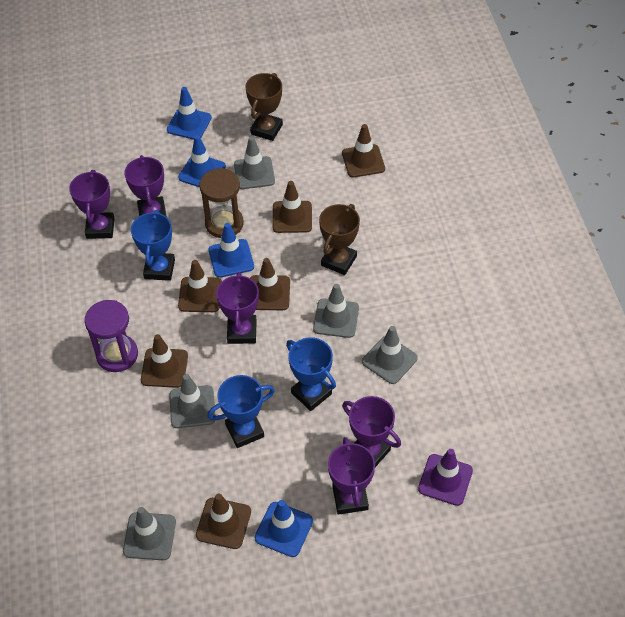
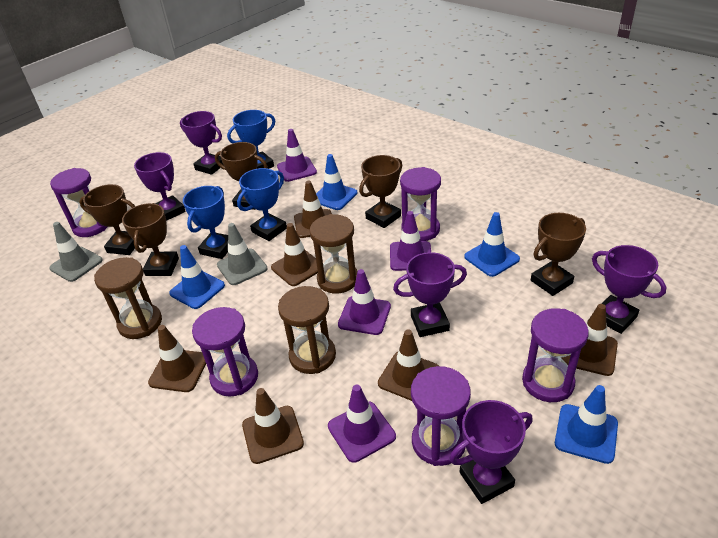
brown hourglass: [200,168,244,238] = 1 -> [94,257,162,339] [278,286,336,374] [310,214,357,294] = 3
brown trophy: [245,73,283,141] [319,204,360,275] = 2 -> [79,184,135,255] [122,203,179,276] [215,142,268,210] [359,155,402,228] [531,213,586,296] = 5
grey traffic cone: [123,507,176,560] [169,374,216,428] [234,136,275,189] [313,284,359,338] [362,326,418,384] = 5 -> [49,222,103,282] [217,223,268,285] = 2
purple hourglass: [84,300,138,372] = 1 -> [50,168,107,237] [192,307,258,397] [400,167,441,241] [411,366,471,466] [522,308,589,402] = 5
purple traffic cone: [418,449,473,506] = 1 -> [277,129,317,182] [328,385,396,463] [338,269,391,335] [390,211,431,271] = 4

